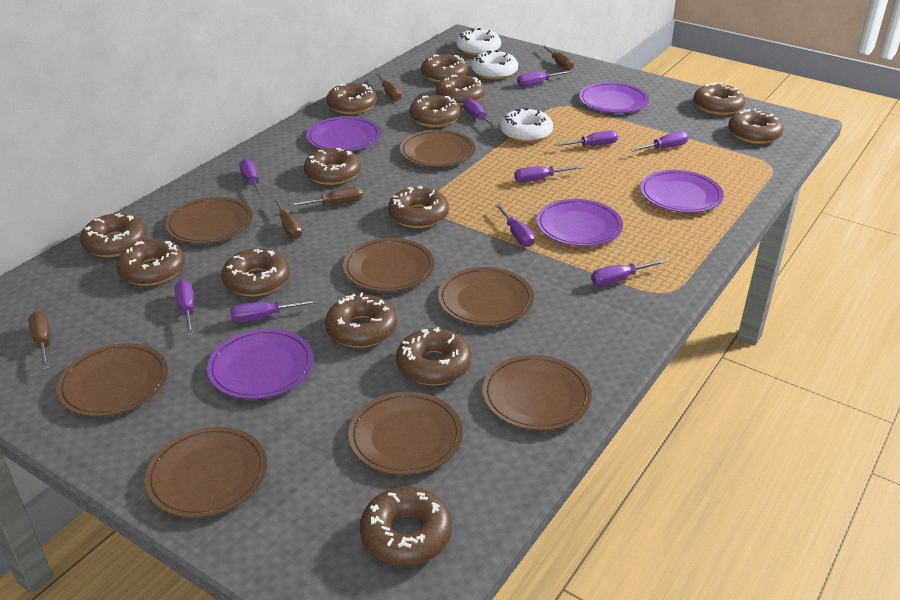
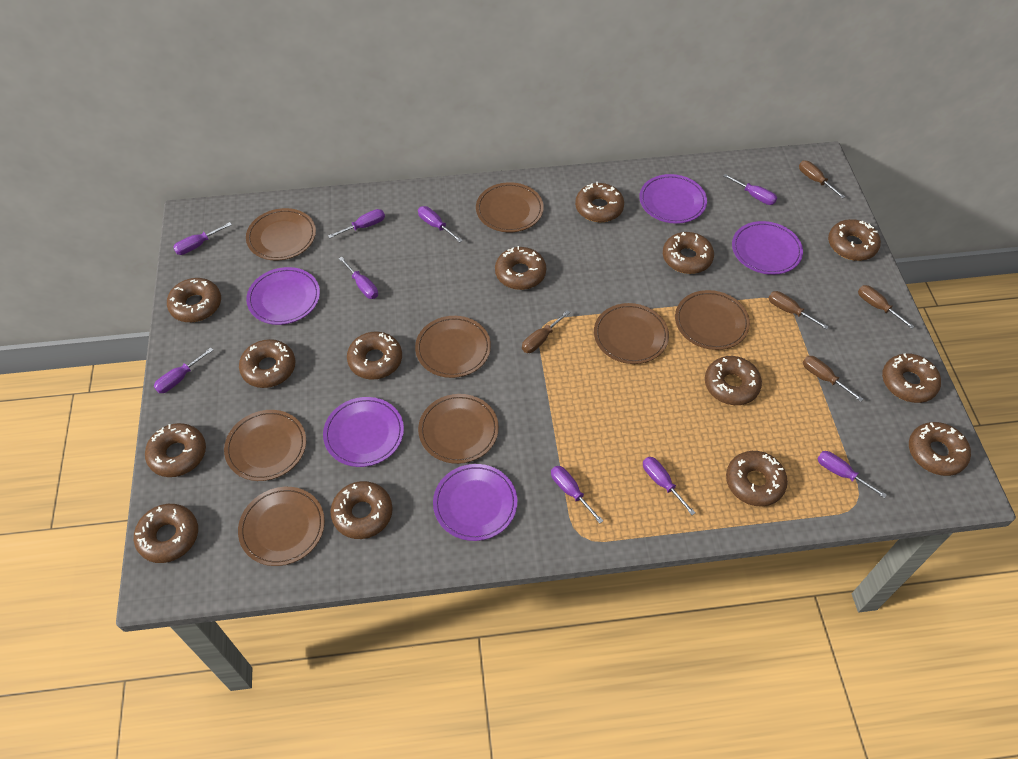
purple screwdriver: [175,280,194,336] [230,299,318,323] [239,159,264,197] [463,98,498,129] [495,204,535,247] [514,165,582,182] [517,71,571,87] [555,130,618,146] [591,259,665,286] [630,131,689,151] = 10 -> [154,348,213,393] [173,222,232,255] [328,209,385,238] [339,257,378,299] [418,206,463,242] [551,466,603,523] [643,457,696,515] [723,174,777,205] [817,451,887,498] = 9
white donut: [456,28,501,55] [471,50,518,80] [500,107,553,142] = 3 -> none = 0

